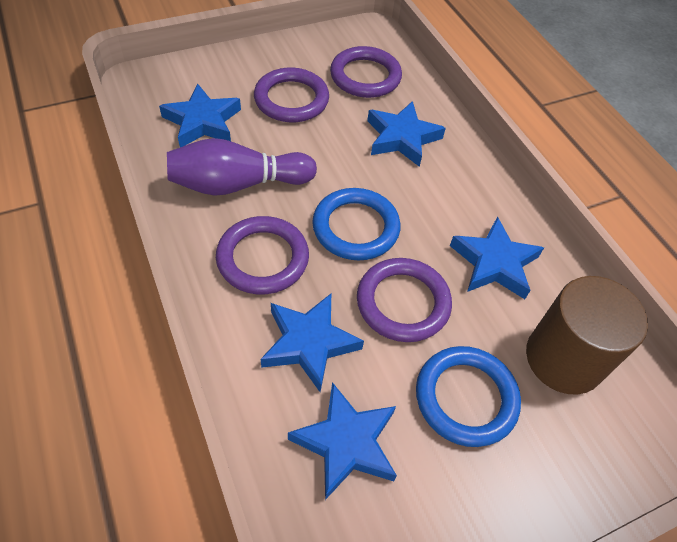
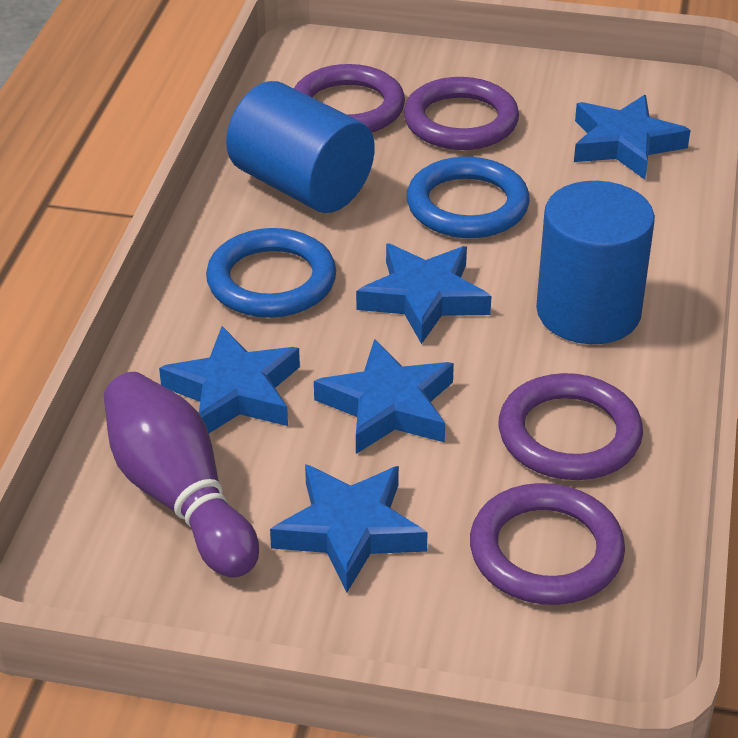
blue cylinder: none = 0 -> [226,81,375,213] [536,181,655,344] = 2
brown cylinder: [526,276,648,395] = 1 -> none = 0

